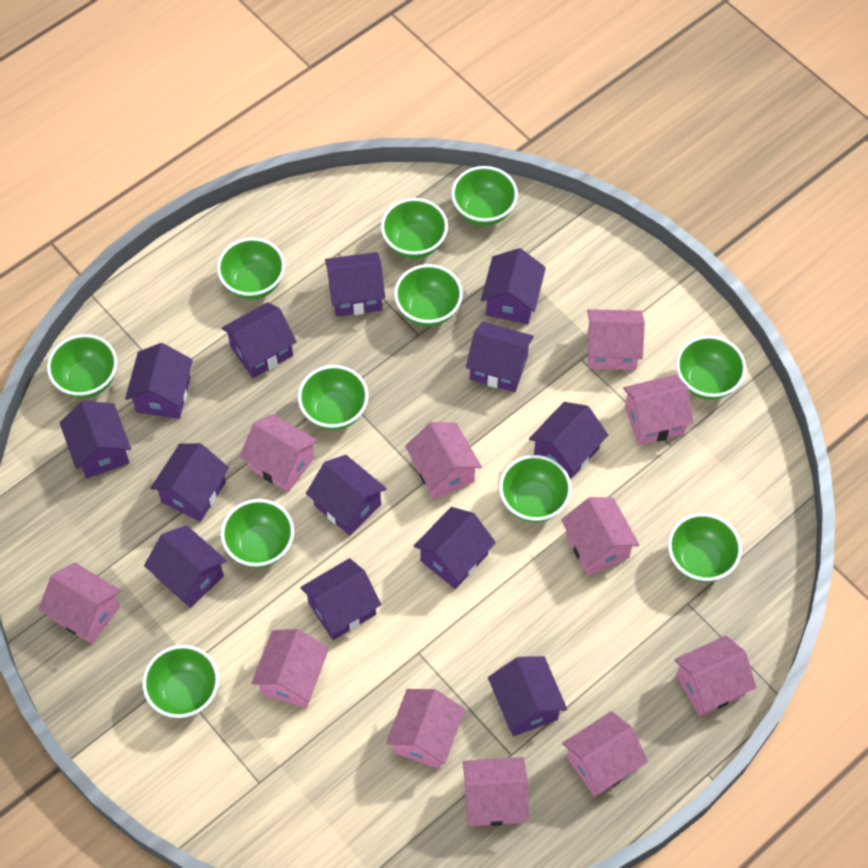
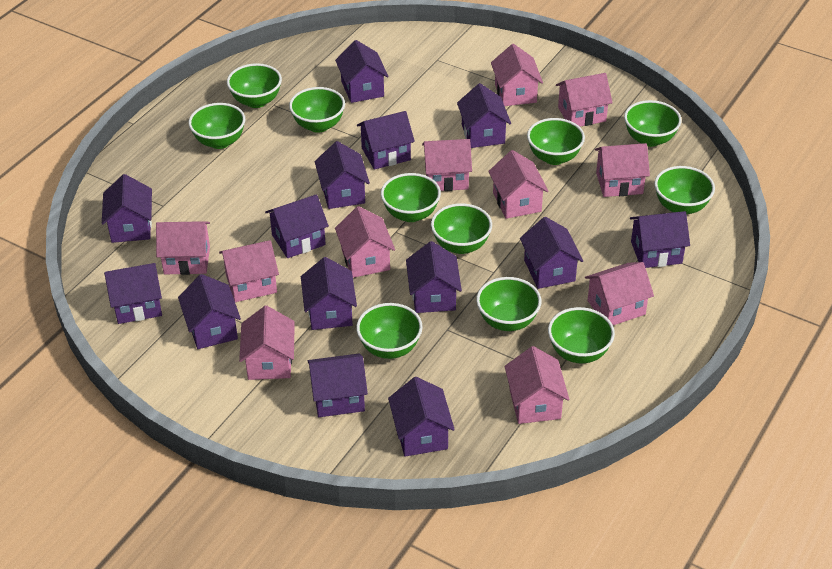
purple house: [60,401,131,479] [125,343,193,419] [144,525,227,608] [150,443,229,522] [222,302,297,378] [300,558,381,640] [306,455,387,535] [325,252,385,317] [414,507,496,589] [466,322,534,392] [481,248,546,324] [488,656,567,736] [529,402,608,480] = 13 -> [102,174,152,243] [104,263,162,324] [178,274,241,349] [265,194,329,258] [301,257,357,330] [308,353,368,417] [315,141,370,209] [335,40,389,103] [357,111,415,170] [388,377,455,457] [406,241,462,313] [457,83,511,148] [520,217,583,289] [630,211,690,268] = 14

